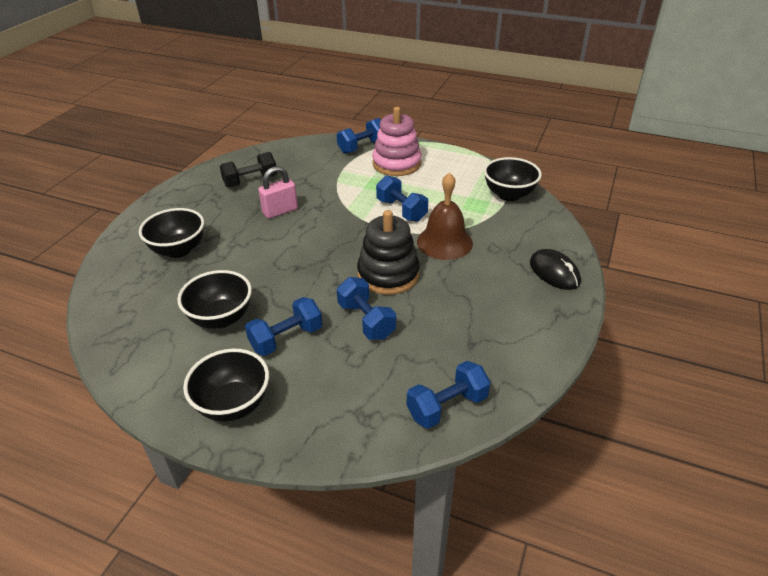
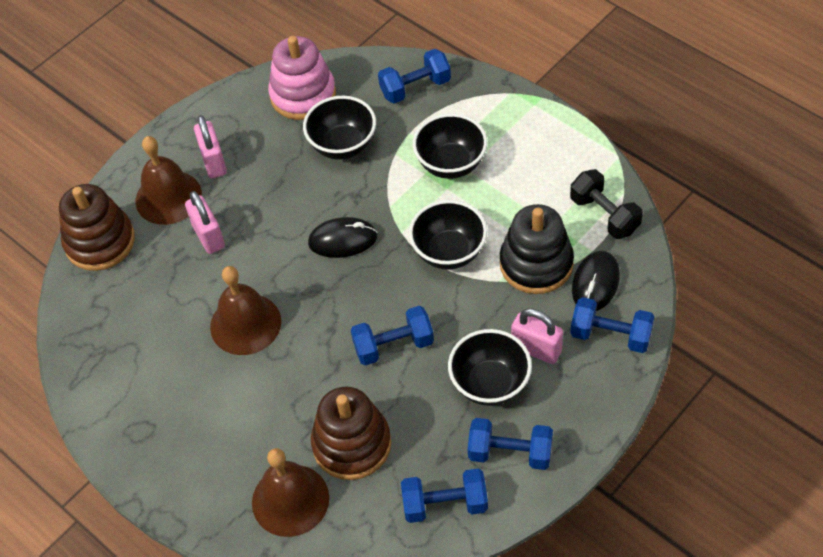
black mouse: [530,249,581,290] = 1 -> [308,217,378,258] [572,251,620,311] = 2
brown bell: [417,172,473,260] = 1 -> [136,136,202,225] [210,266,281,355] [252,448,329,537] = 3
brown stacking toy: none = 0 -> [59,184,135,271] [311,386,391,480] = 2
pink padlock: [258,166,298,219] = 1 -> [185,191,225,254] [194,115,227,178] [511,308,563,364] = 3

